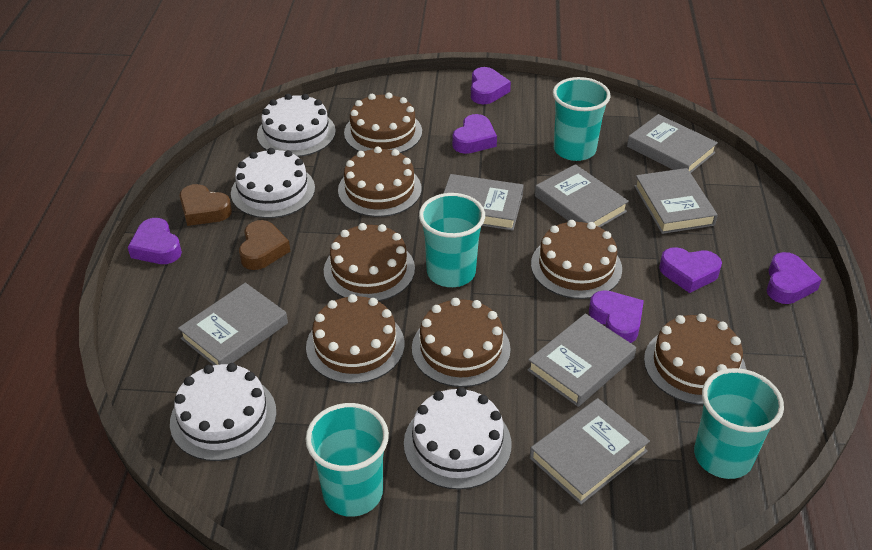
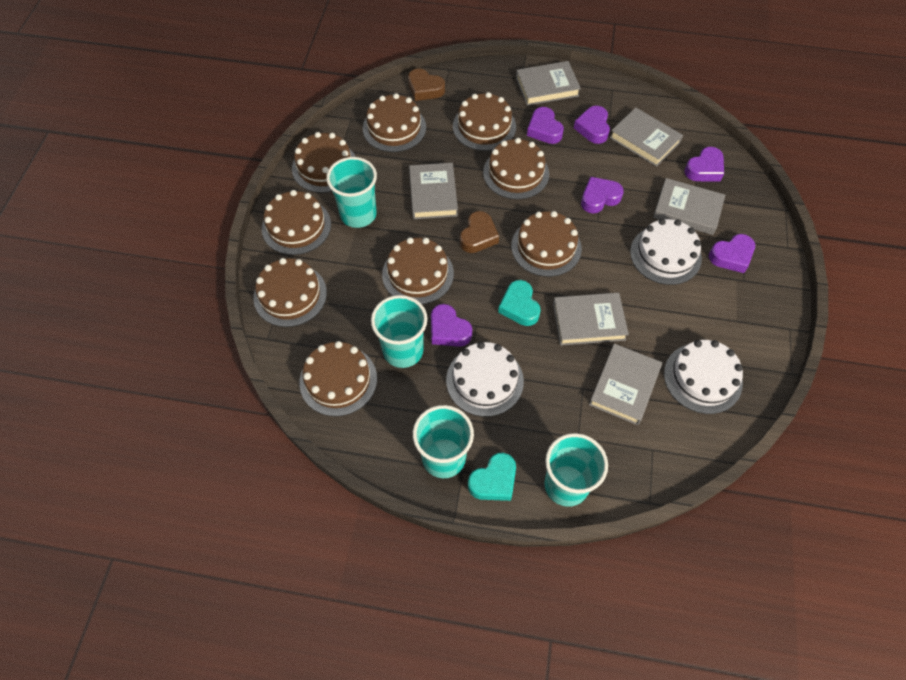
brown cake: [306,294,405,383] [324,223,415,301] [338,147,421,217] [344,93,422,153] [412,298,511,387] [531,220,622,299] [644,314,746,405] = 7 -> [254,258,327,327] [262,190,331,255] [292,132,356,193] [299,341,377,416] [363,93,426,152] [382,237,454,304] [453,92,516,151] [483,138,549,199] [511,211,582,277] = 9
grey book: [178,283,288,365] [443,174,524,230] [527,314,636,407] [530,398,650,505] [535,164,629,227] [627,114,718,173] [634,168,718,234] = 7 -> [409,163,458,219] [516,61,581,106] [553,293,629,346] [589,343,662,425] [610,108,683,167] [653,178,725,235] = 6
turquoise heart: none = 0 -> [468,453,516,501] [498,280,541,326] = 2
white cake: [170,363,277,461] [231,148,315,218] [257,94,336,157] [404,387,512,490] = 4 -> [446,342,524,417] [630,219,702,285] [664,340,743,414] = 3

